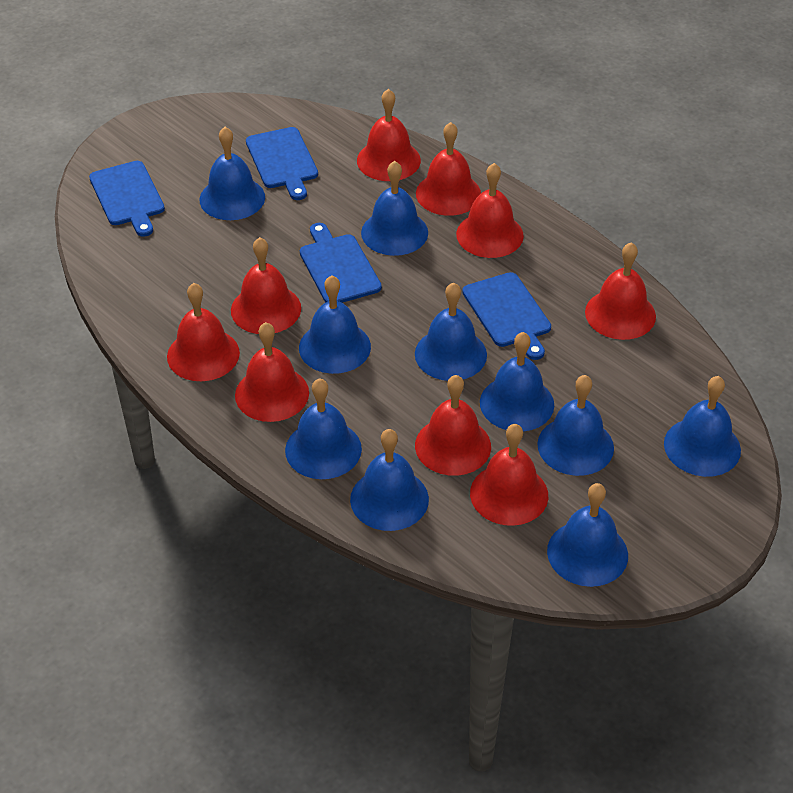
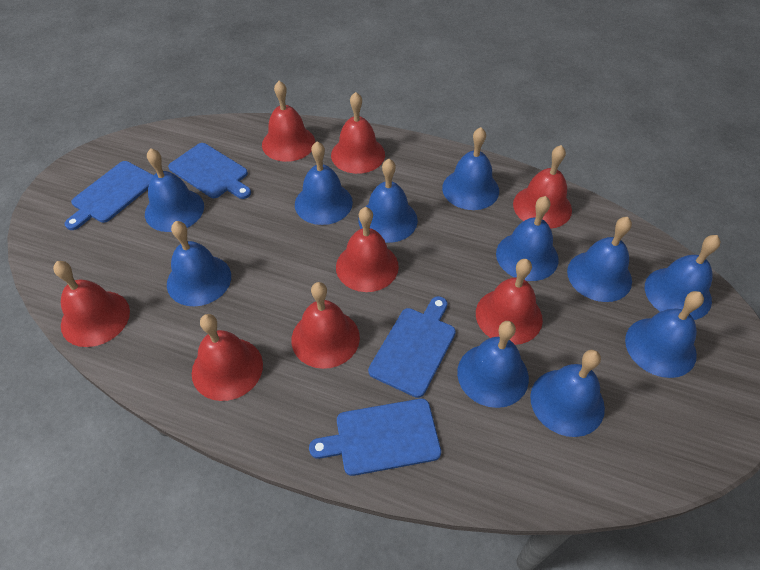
blue bell: [199,127,265,220] [285,378,362,479] [299,275,371,374] [350,429,429,531] [361,161,428,256] [415,282,487,381] [480,332,554,432] [537,375,614,476] [547,483,628,587] [664,376,741,477] = 10 -> [145,148,204,232] [167,221,231,306] [295,141,353,225] [358,159,418,243] [442,127,499,210] [457,321,529,408] [496,196,559,281] [530,350,605,437] [567,217,632,302] [625,291,704,378] [645,235,720,320] = 11
red bell: [167,283,240,381] [231,237,301,334] [235,322,309,422] [357,89,421,181] [415,375,491,476] [416,122,481,216] [456,163,524,258] [470,424,548,526] [585,242,656,340] = 9 -> [53,261,130,347] [192,314,263,401] [262,81,315,162] [291,282,360,369] [331,92,385,174] [336,207,399,292] [476,259,543,345] [513,145,572,229] = 8

